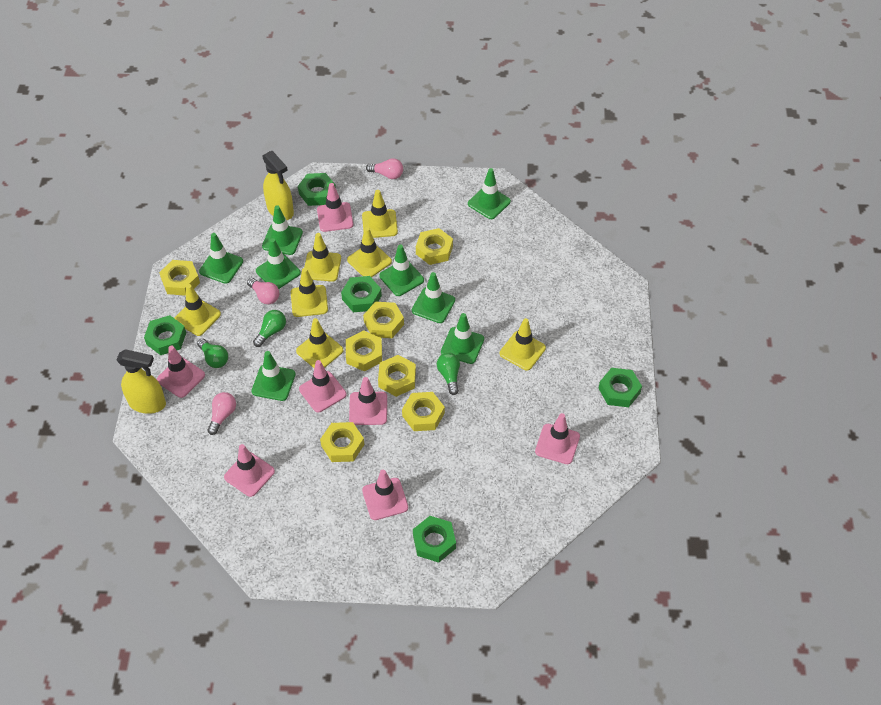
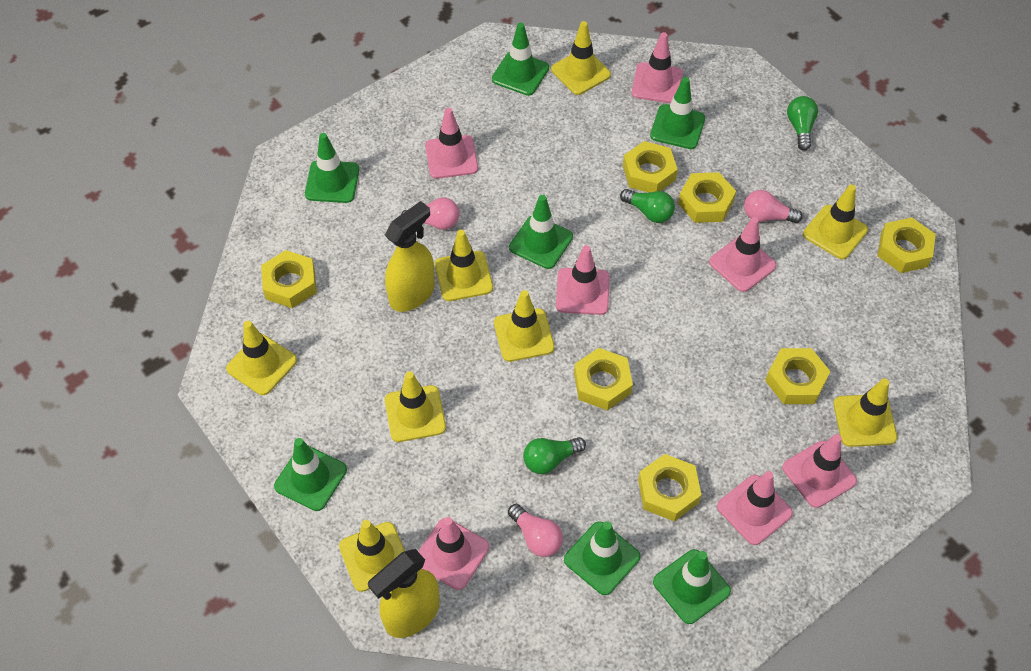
green nut: [144,315,186,355] [298,173,336,206] [341,276,382,312] [413,516,456,562] [598,368,642,407] = 5 -> none = 0
green traffic cone: [199,233,243,284] [252,351,296,401] [256,238,301,289] [262,205,303,255] [379,245,424,296] [412,272,455,323] [441,313,484,364] [468,168,511,219] = 8 -> [274,438,347,511] [305,133,359,203] [492,23,549,96] [509,195,573,269] [564,521,640,595] [650,77,705,149] [653,549,731,624] = 7
yellow traffic cone: [175,284,221,336] [291,268,328,317] [296,318,344,368] [304,233,341,282] [347,227,392,277] [362,190,398,238] [500,318,546,370] = 7 -> [226,321,297,395] [339,520,405,592] [385,371,446,442] [435,230,493,301] [494,290,555,362] [551,21,611,95] [803,184,868,259] [833,378,897,447] = 8

